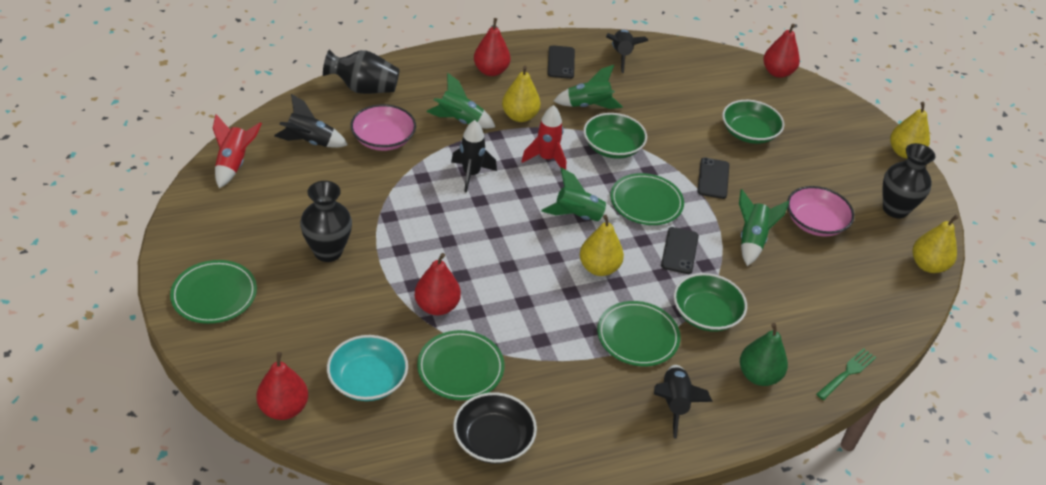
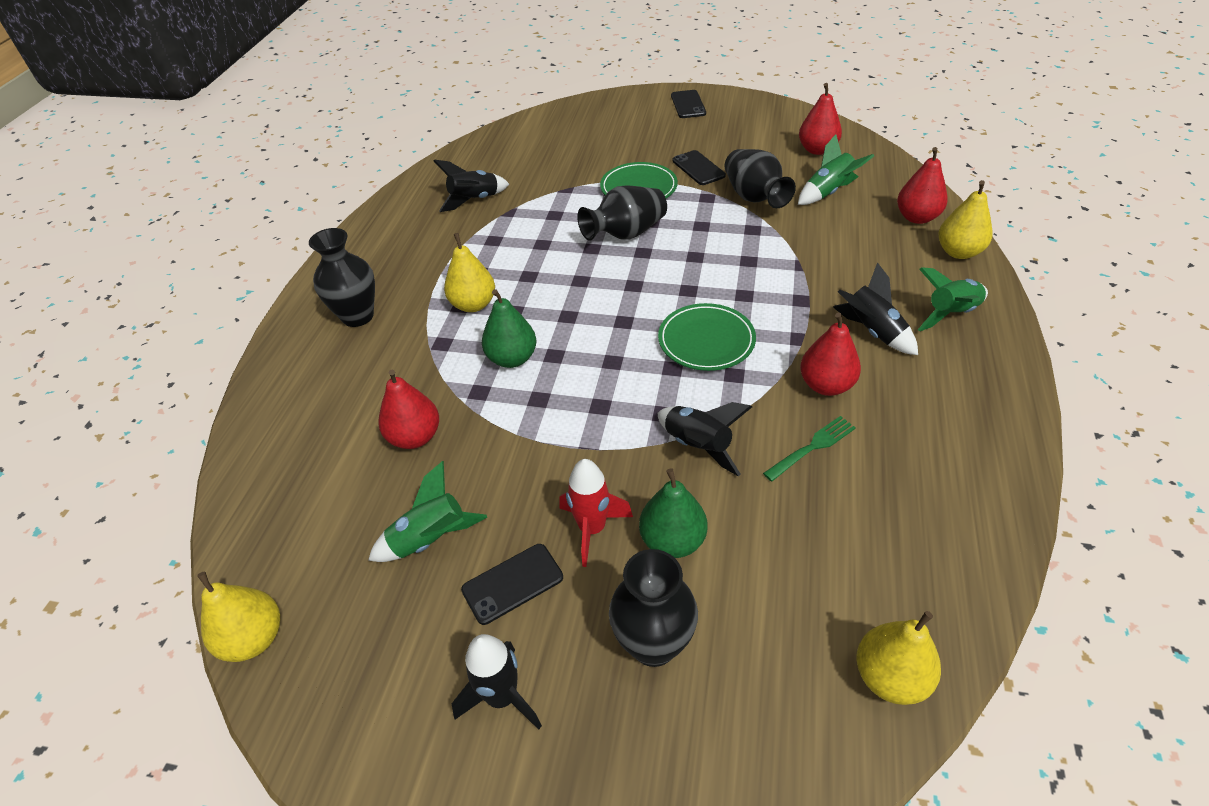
black bowl: [453,392,537,464] = 1 -> none = 0
black vase: [300,181,352,262] [323,50,399,94] [882,143,935,218] = 3 -> [309,228,375,327] [577,186,667,241] [609,549,698,667] [725,149,796,208] = 4
green bowl: [583,113,647,159] [674,273,747,332] [722,100,784,144] = 3 -> none = 0
green pear: [740,323,788,386] = 1 -> [482,289,536,368] [639,468,707,558] = 2
green plate: [170,260,257,324] [417,330,505,400] [597,301,680,366] [610,173,684,225] = 4 -> [600,162,678,198] [658,303,756,371] = 2
green rocket: [427,73,495,129] [541,167,619,222] [554,65,623,109] [739,189,789,266] = 4 -> [368,461,487,562] [798,134,874,205] [918,267,988,331] = 3
pink bowl: [350,104,416,151] [787,186,854,237] = 2 -> none = 0
red rocket: [213,114,262,188] [521,105,566,170] = 2 -> [559,459,633,567] = 1
turquoise bowl: [327,335,408,401] = 1 -> none = 0

